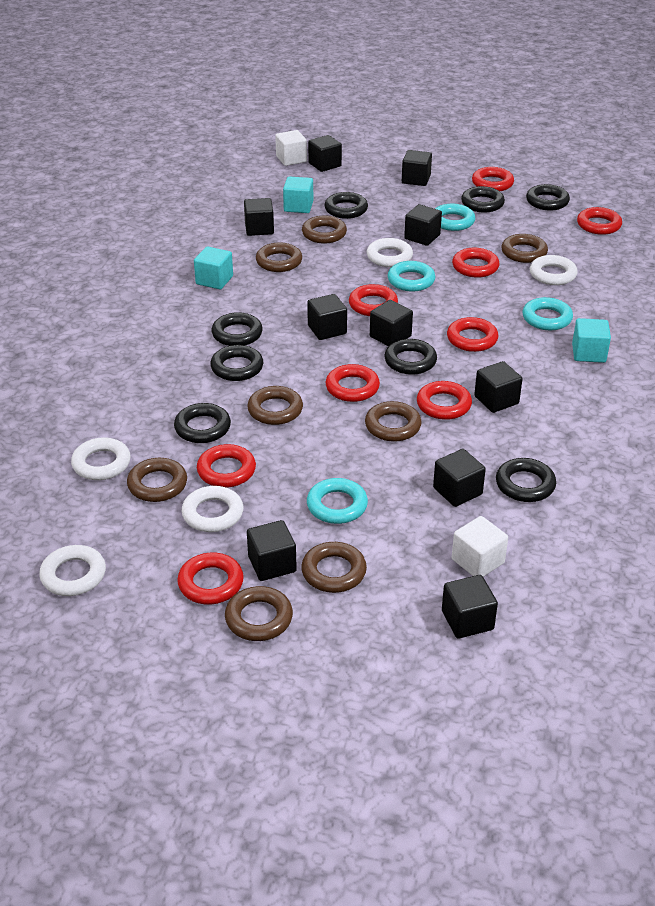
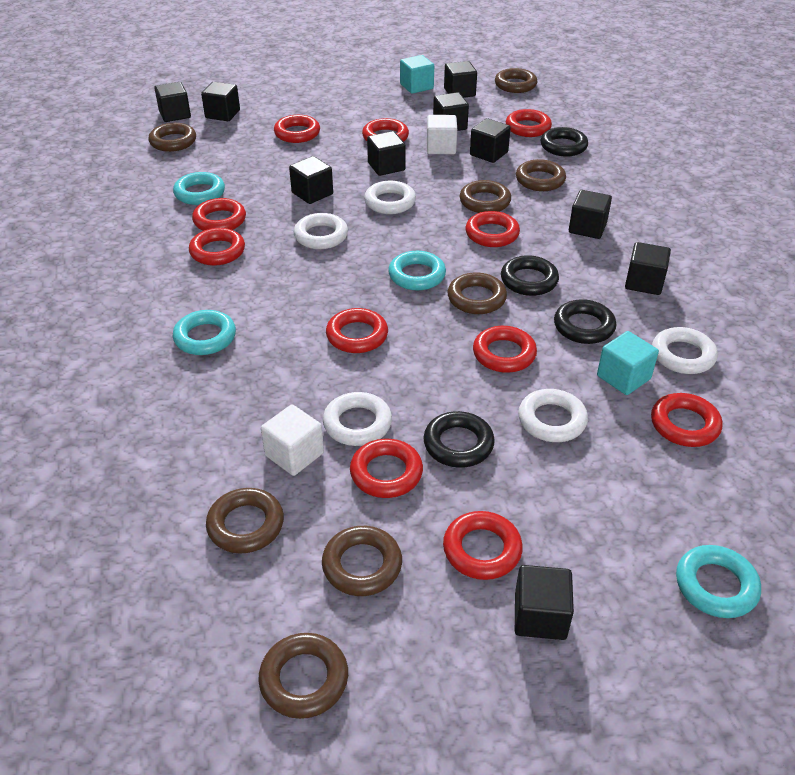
black ring: [174,403,231,443] [210,345,263,381] [212,312,263,346] [324,192,368,219] [384,339,437,375] [461,186,505,213] [496,458,556,502] [526,184,570,211] = 8 -> [424,411,495,468] [501,255,559,296] [541,127,588,157] [554,299,616,344] = 4
red ring: [177,553,244,604] [197,444,256,488] [326,364,380,402] [349,284,398,316] [417,381,472,420] [447,317,498,352] [452,248,500,278] [472,167,514,191] [577,207,622,235] = 9 -> [189,228,245,266] [192,198,246,231] [274,115,320,143] [326,308,388,353] [350,439,423,498] [362,118,409,142] [443,511,523,580] [465,211,520,247] [473,326,537,373] [506,109,552,137] [651,393,722,447] = 11
turquoise cube: [194,246,233,289] [283,176,313,213] [572,318,611,363] = 3 -> [400,55,434,94] [597,331,659,395] = 2

